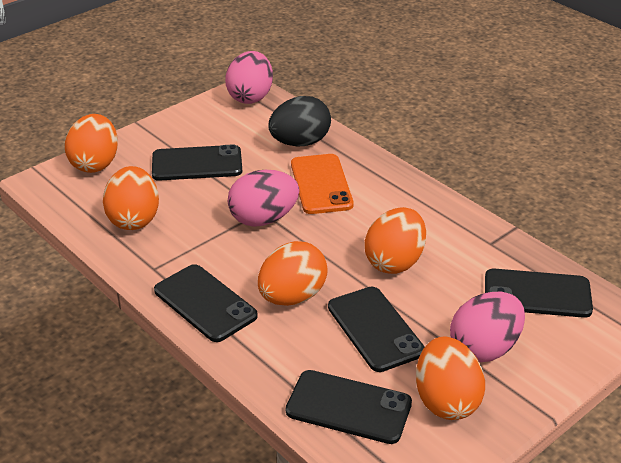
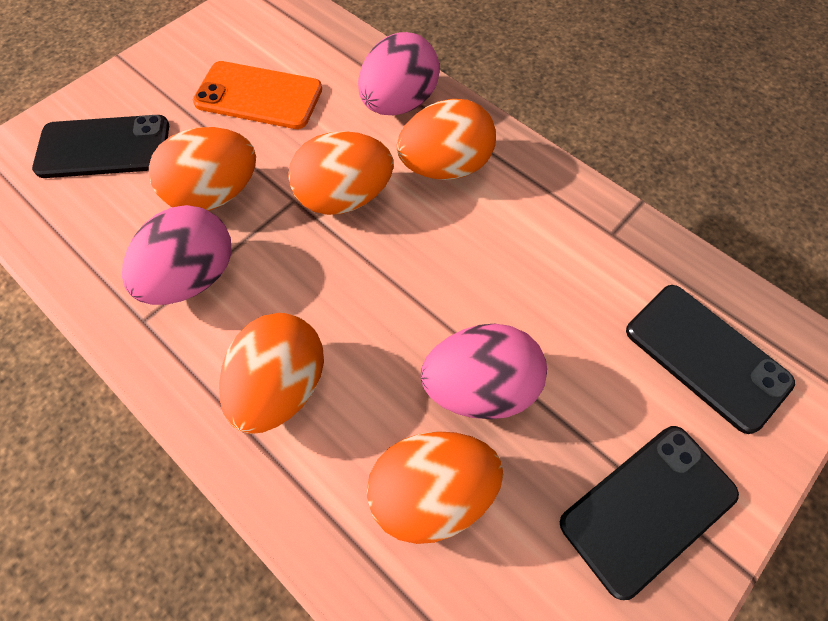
black egg: [268,96,331,146] = 1 -> none = 0
black phone: [152,145,242,181] [154,264,258,342] [286,370,412,444] [328,286,424,372] [485,269,593,318] = 5 -> [32,115,169,178] [560,426,739,600] [626,285,795,434] = 3

